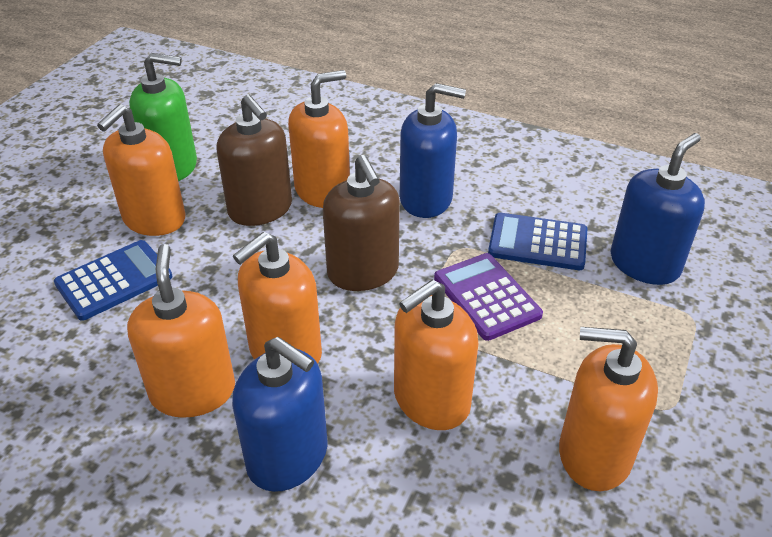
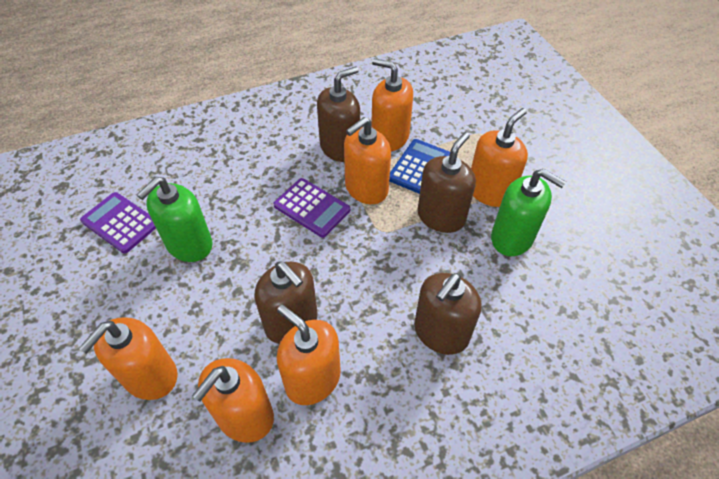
blue calculator: [54,240,172,321] [488,213,588,270] = 2 -> [389,139,450,194] = 1
blue soap dispenser: [232,337,328,492] [400,83,466,218] [610,133,705,285] = 3 -> none = 0
brown soap dispenser: [216,95,292,226] [323,155,400,291] = 2 -> [255,261,318,344] [317,66,360,162] [414,273,482,355] [417,132,476,233] = 4
green soap dispenser: [129,53,197,181] = 1 -> [137,177,213,262] [491,169,566,256] = 2
purple calculator: [434,253,543,341] = 1 -> [80,192,156,254] [273,178,350,238] = 2

